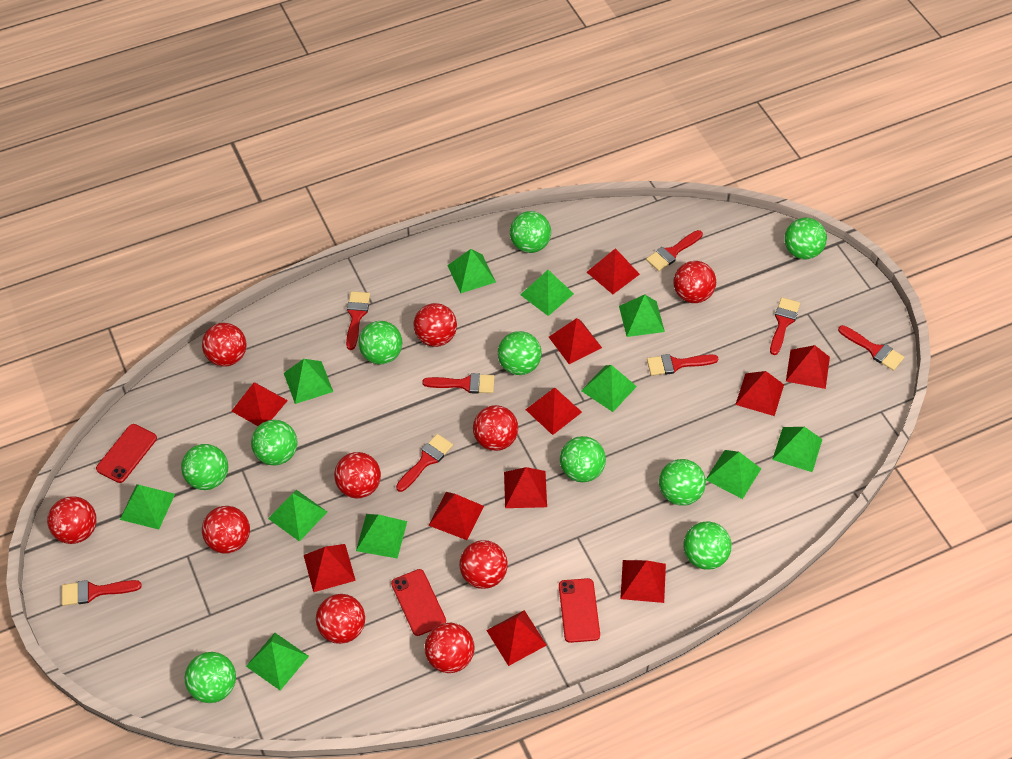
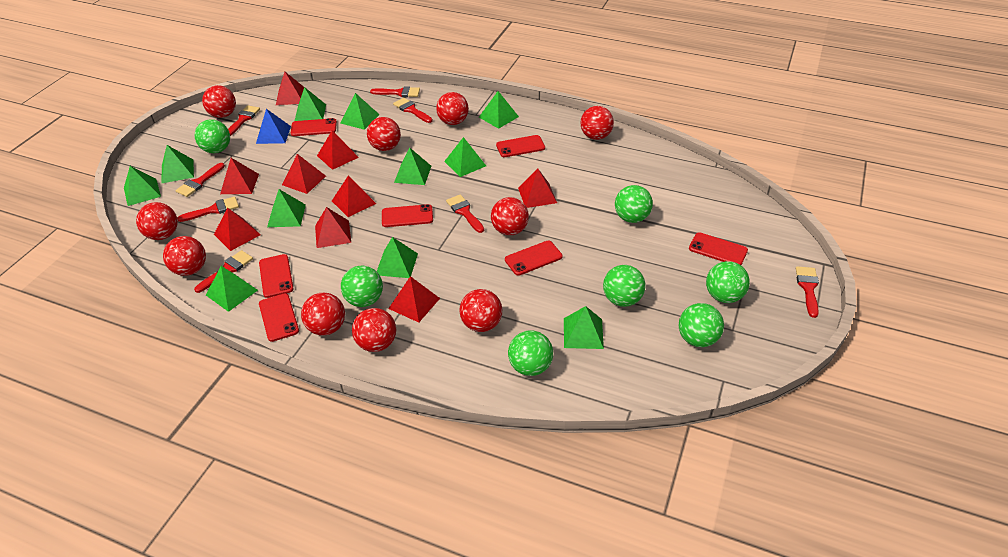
blue pyramid: none = 0 -> [256,109,291,144] = 1
green ball: [181,444,228,490] [185,652,236,703] [251,420,298,466] [359,321,402,365] [498,331,542,375] [510,211,551,253] [560,436,606,482] [659,459,706,506] [683,522,732,570] [784,218,827,259] = 10 -> [195,119,230,153] [341,266,383,307] [508,330,553,376] [603,265,645,307] [615,185,653,223] [679,303,724,347] [706,261,750,303] = 7
red phone: [96,424,157,483] [391,569,446,636] [559,578,600,643] = 3 -> [259,254,294,298] [259,293,299,342] [291,118,337,136] [382,204,433,227] [496,135,545,157] [505,241,562,276] [689,232,748,265] = 7
red pyramid: [232,383,288,426] [304,544,356,592] [428,492,484,540] [486,610,547,666] [504,467,547,508] [526,387,582,435] [549,318,602,364] [587,248,640,294] [620,560,666,603] [735,371,784,416] [786,345,830,389] = 11 -> [214,207,261,251] [220,158,259,194] [276,72,304,105] [282,154,326,194] [315,207,351,248] [317,130,359,170] [332,175,376,217] [388,276,440,322] [518,169,557,208] = 9

